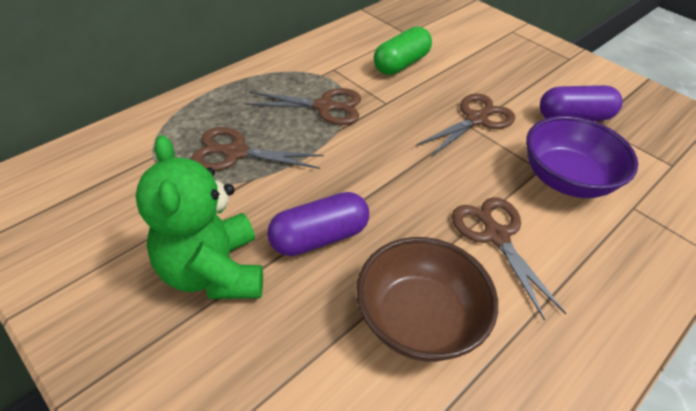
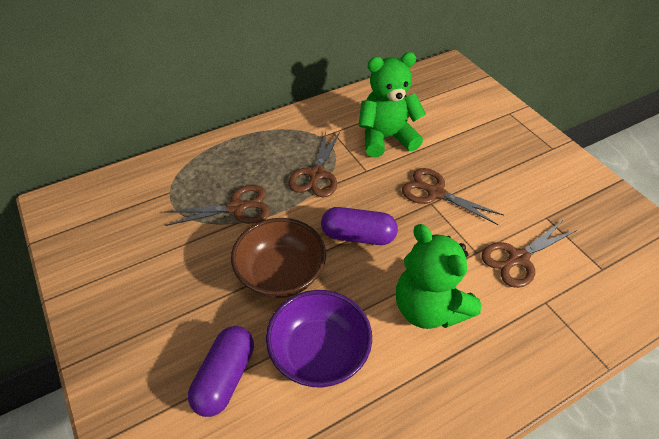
green capsule: [374,26,432,75] = 1 -> none = 0
green teddy bear: [136,135,263,299] = 1 -> [358,52,426,157] [396,224,482,329] = 2

